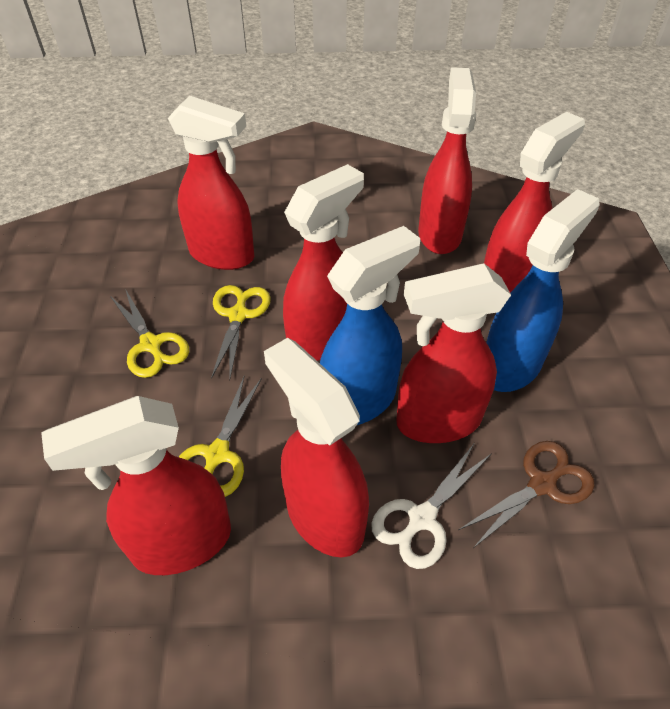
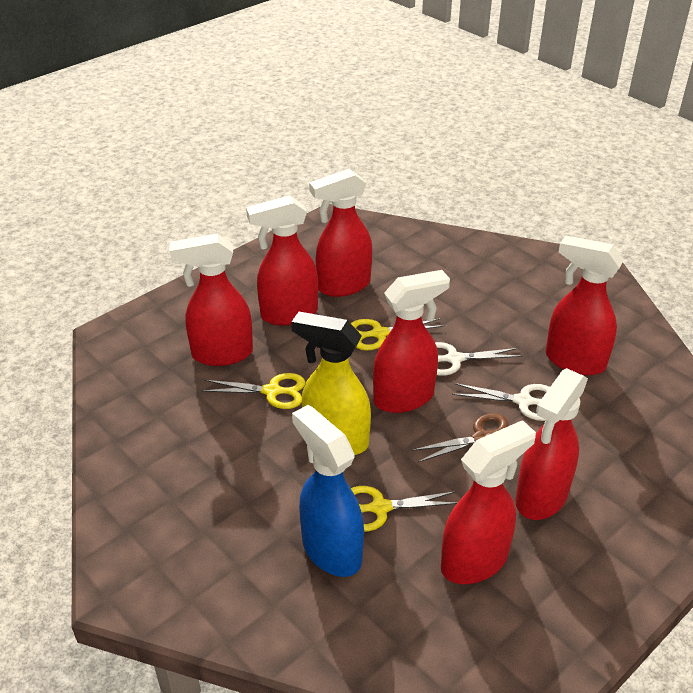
blue spray bottle: [320,226,420,425] [486,189,600,392] = 2 -> [292,405,364,577] = 1
white scissors: [371,444,492,569] = 1 -> [435,342,522,376] [452,383,550,421] = 2
yellow spray bottle: none = 0 -> [291,312,371,455] = 1

